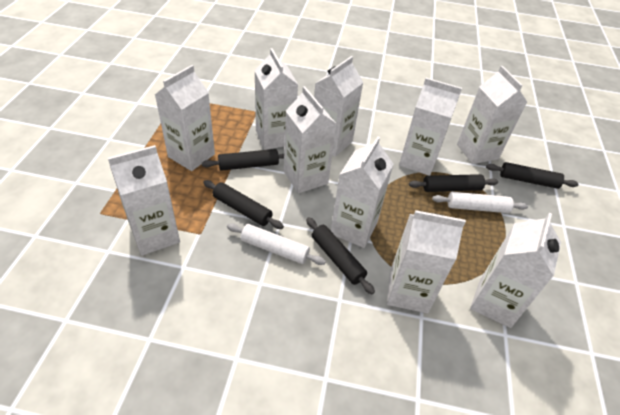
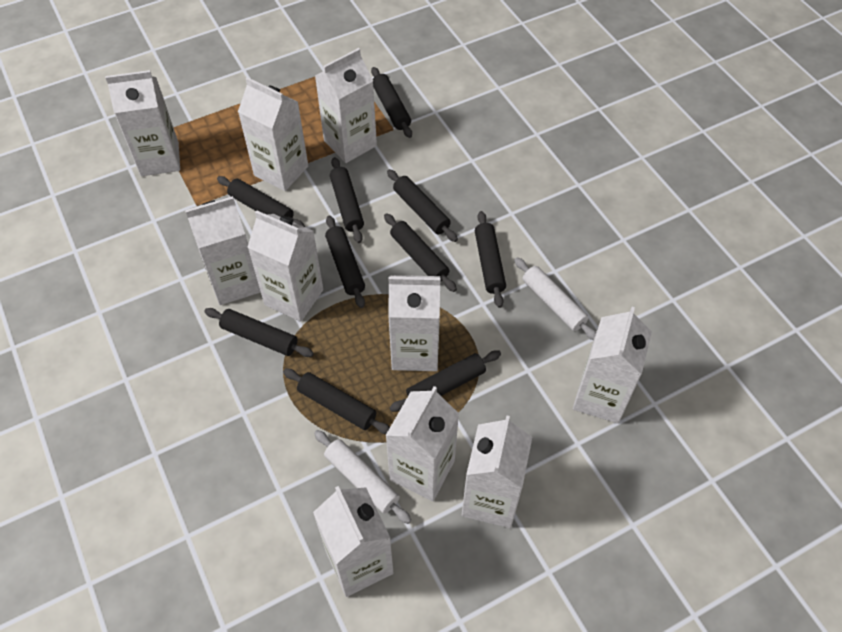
black rolling pin: [202,149,284,171] [203,180,284,229] [306,217,375,295] [409,174,498,192] [486,162,579,189] = 5 -> [204,308,314,357] [217,176,305,227] [283,369,390,434] [325,215,365,308] [330,157,364,243] [371,67,412,138] [384,213,457,292] [387,169,458,242] [390,350,501,412] [475,211,506,308] = 10

